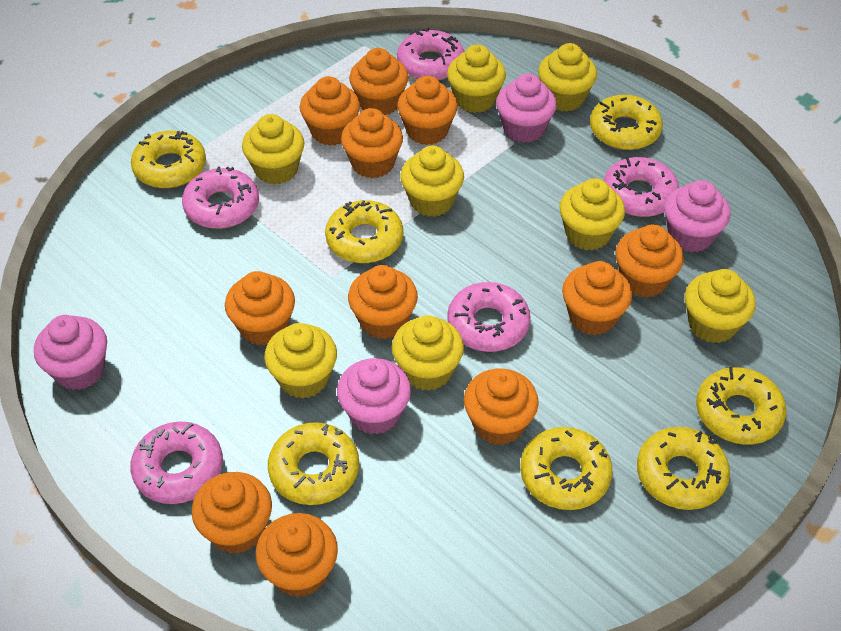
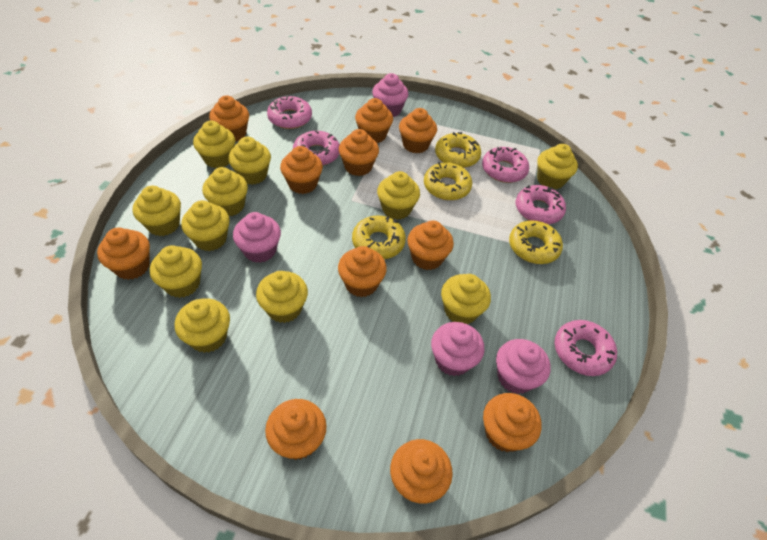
yellow cupcake: [242,114,305,185] [264,323,337,399] [392,315,464,391] [400,146,464,217] [447,45,506,113] [538,43,597,112] [559,178,625,250] [685,269,756,343] = 8 -> [133,186,181,236] [150,245,202,298] [175,298,230,353] [181,200,230,251] [193,121,235,168] [202,167,248,216] [228,136,271,185] [256,271,308,323] [377,171,420,220] [441,274,491,324] [537,144,578,189] = 11
yellow donut: [131,130,206,188] [268,422,359,505] [325,200,403,263] [520,427,612,510] [590,95,663,150] [637,427,730,510] [696,367,786,445] = 7 -> [352,216,406,259] [424,162,472,200] [435,132,481,168] [509,220,563,264] = 4

